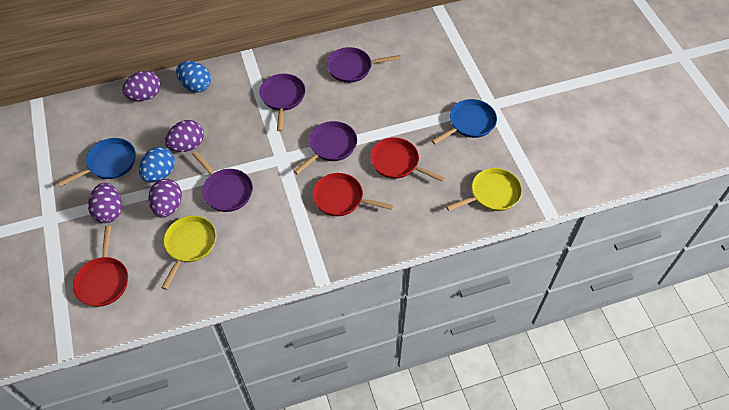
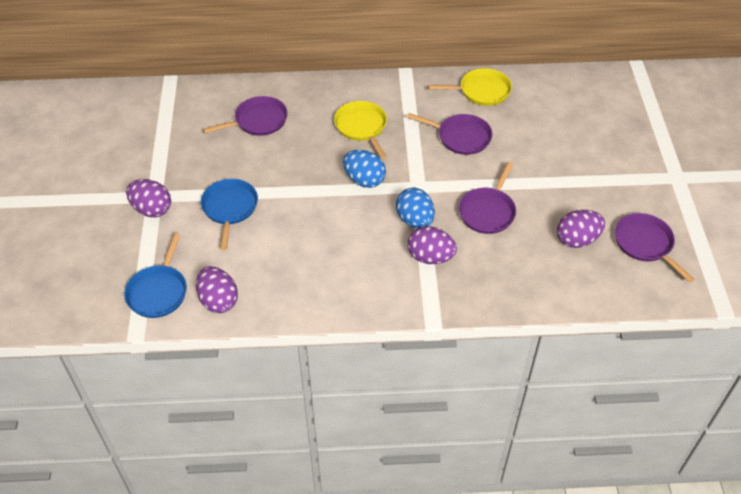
red pan: [73,226,128,307] [312,173,393,216] [370,137,445,182] = 3 -> none = 0

